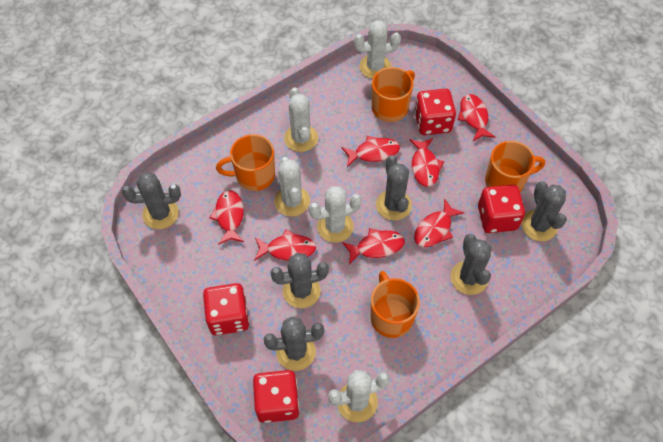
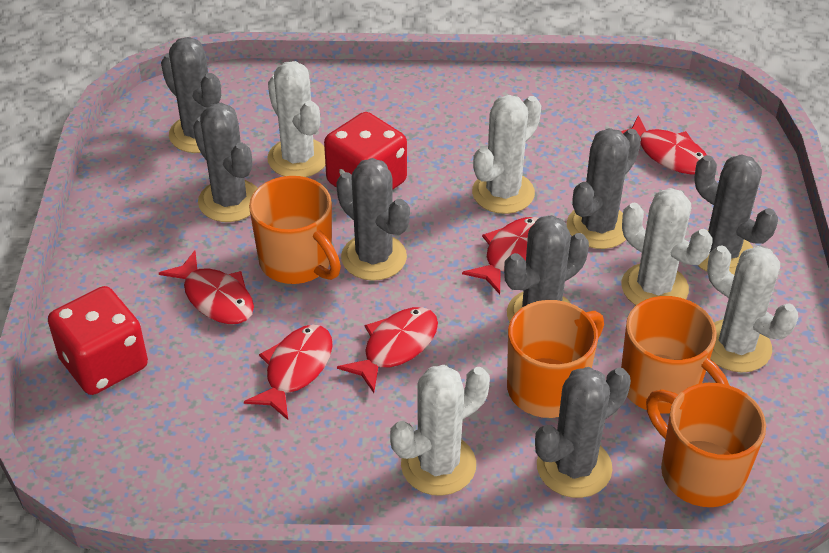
grey cactus: [122,172,181,229] [264,316,324,371] [270,253,329,308] [376,155,412,221] [451,234,491,295] [521,181,567,241] = 6 -> [161,37,221,153] [193,103,257,222] [336,158,410,281] [504,215,589,323] [535,367,631,498] [567,128,641,249] [694,154,778,275] = 7
red dice: [203,283,249,335] [253,370,300,423] [415,89,456,135] [478,184,525,233] = 4 -> [48,286,148,395] [324,112,407,189] = 2
red fish: [210,190,244,245] [254,230,316,261] [342,136,400,167] [342,228,405,265] [409,138,444,187] [414,199,465,247] [458,94,495,141] = 7 -> [159,250,254,324] [244,324,333,420] [337,307,438,393] [462,217,538,294] [621,115,707,175] = 5

